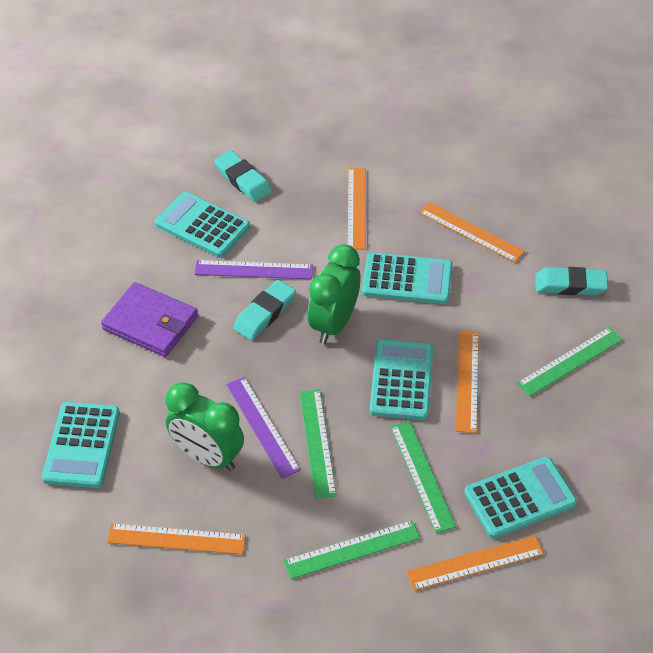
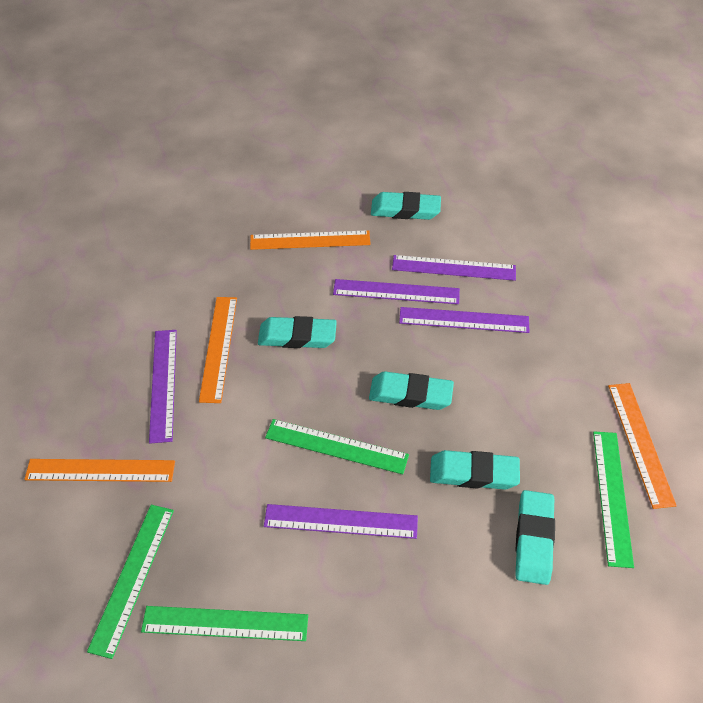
green clock: [165,382,244,471] [308,244,360,344] = 2 -> none = 0
orange ruler: [107,523,246,554] [347,168,366,250] [407,535,544,591] [419,202,525,263] [456,331,479,433] = 5 -> [24,459,175,482] [199,297,237,403] [250,230,371,250] [608,383,677,509] = 4
purple ruler: [195,260,313,279] [226,377,301,479] = 2 -> [149,330,177,444] [264,504,418,539] [333,279,460,304] [392,255,516,281] [399,307,530,333] = 5
purple wallet: [101,282,198,357] = 1 -> none = 0
turquoise calculator: [42,402,120,488] [155,192,250,258] [362,252,453,304] [369,340,433,420] [464,457,577,539] = 5 -> none = 0
turquoise eraser: [214,150,272,202] [233,280,296,340] [535,267,608,295] = 3 -> [258,316,337,348] [369,371,454,410] [371,192,441,220] [430,450,520,490] [515,490,555,585] = 5

